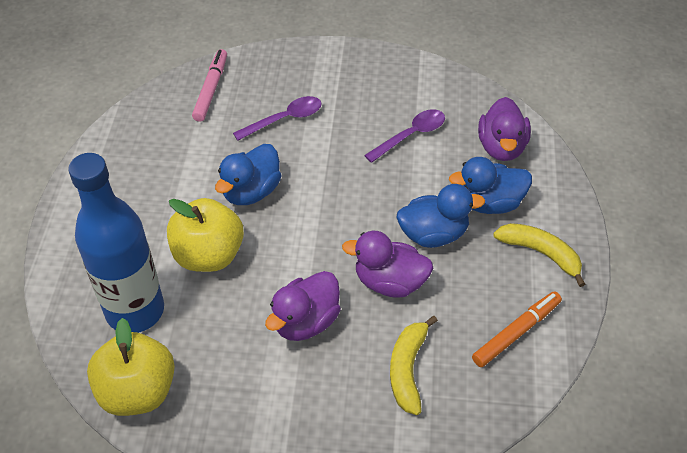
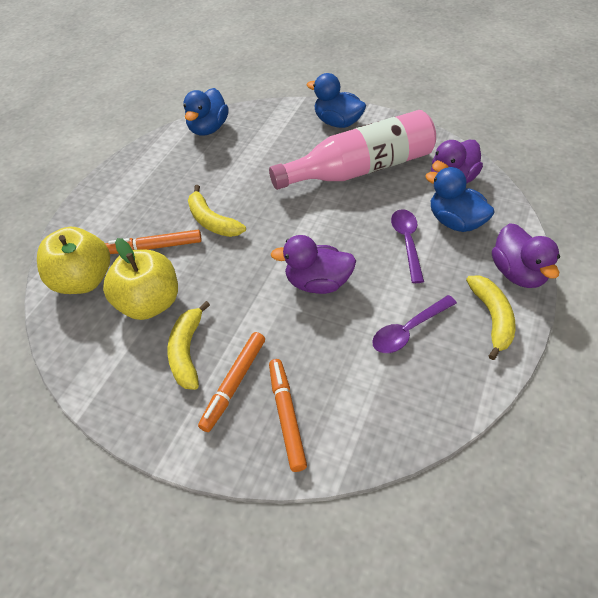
blue bottle: [68,153,164,333] = 1 -> none = 0
orange marker: [472,291,562,367] = 1 -> [105,230,202,254] [198,332,265,432] [269,359,307,472] = 3
pink bottle: none = 0 -> [269,110,436,190] = 1
pink marker: [192,49,227,122] = 1 -> none = 0
yellow banana: [390,316,438,415] [493,223,585,287] = 2 -> [168,301,210,390] [188,185,246,237] [466,275,515,360] = 3

